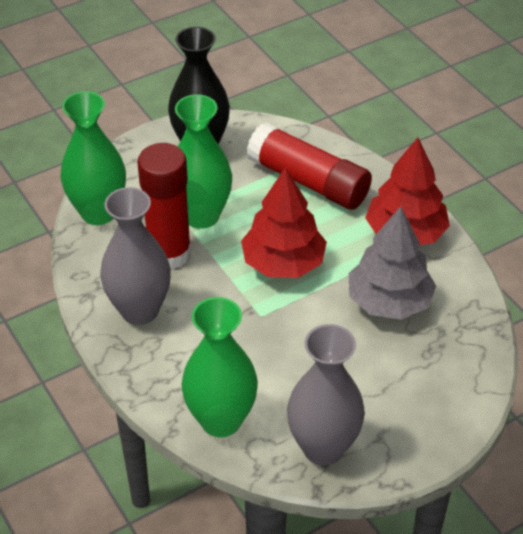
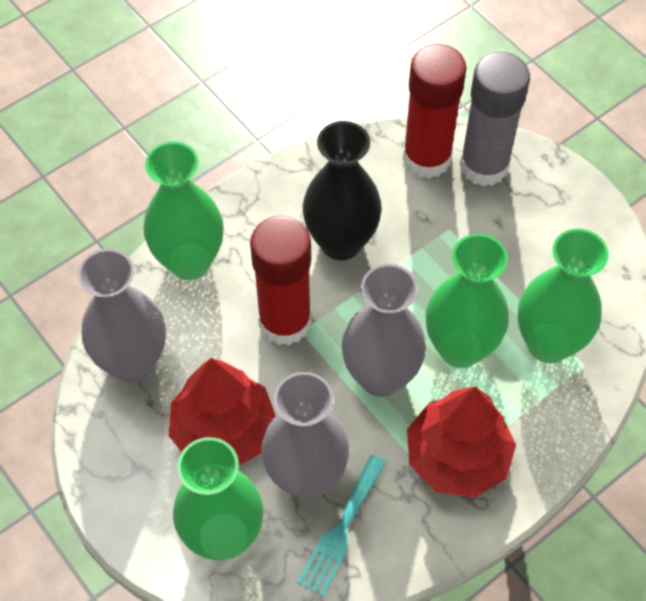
green vase: [60,91,126,225] [175,94,232,229] [181,297,258,437] = 3 -> [143,141,224,280] [173,437,263,560] [426,234,509,368] [517,229,609,363] = 4
grey glue stick: none = 0 -> [460,52,530,186] = 1
grey tree: [349,206,436,320] = 1 -> none = 0
grey vase: [100,187,171,325] [287,324,365,465] = 2 -> [78,249,166,382] [261,372,349,498] [342,264,426,397] = 3
turquoise fork: none = 0 -> [297,455,386,597] = 1

